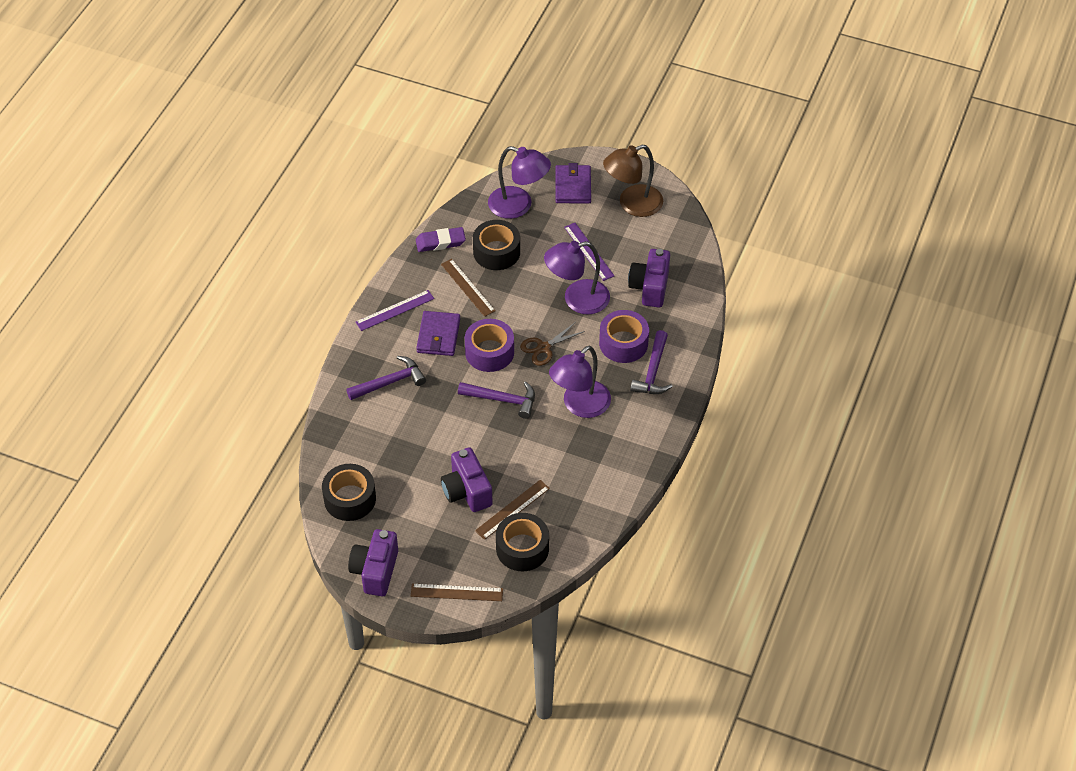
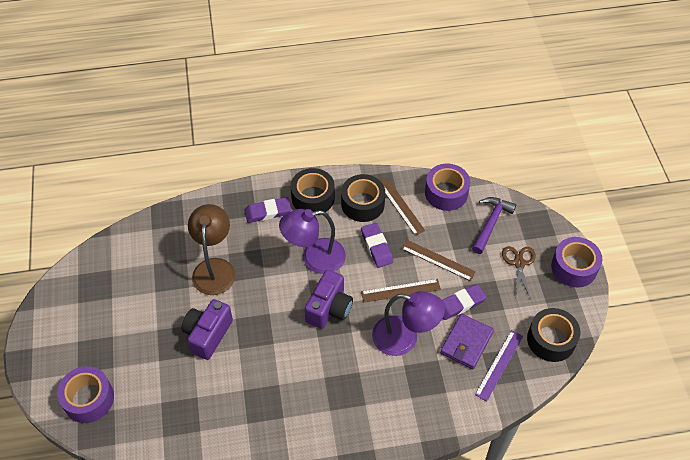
purple camera: [348,529,398,596] [441,447,493,512] [628,249,670,308] = 3 -> [181,299,233,360] [305,270,353,329] = 2
purple eraser: [416,227,466,252] = 1 -> [245,197,291,223] [361,223,393,268] [442,284,486,320] = 3
purple hammer: [346,356,426,400] [458,381,535,419] [630,330,673,394] = 3 -> [472,197,516,254] = 1
purple lamp: [488,146,551,219] [544,241,610,315] [549,346,611,418] = 3 -> [279,209,346,274] [372,291,445,356] = 2
purple ruler: [356,290,434,331] [564,223,614,281] = 2 -> [475,330,523,401] = 1
purple tape: [465,319,514,372] [599,310,649,363] = 2 -> [57,366,114,423] [425,164,470,211] [551,237,602,287] = 3
purple wallet: [416,311,460,356] [555,163,591,203] = 2 -> [440,314,494,369] = 1

